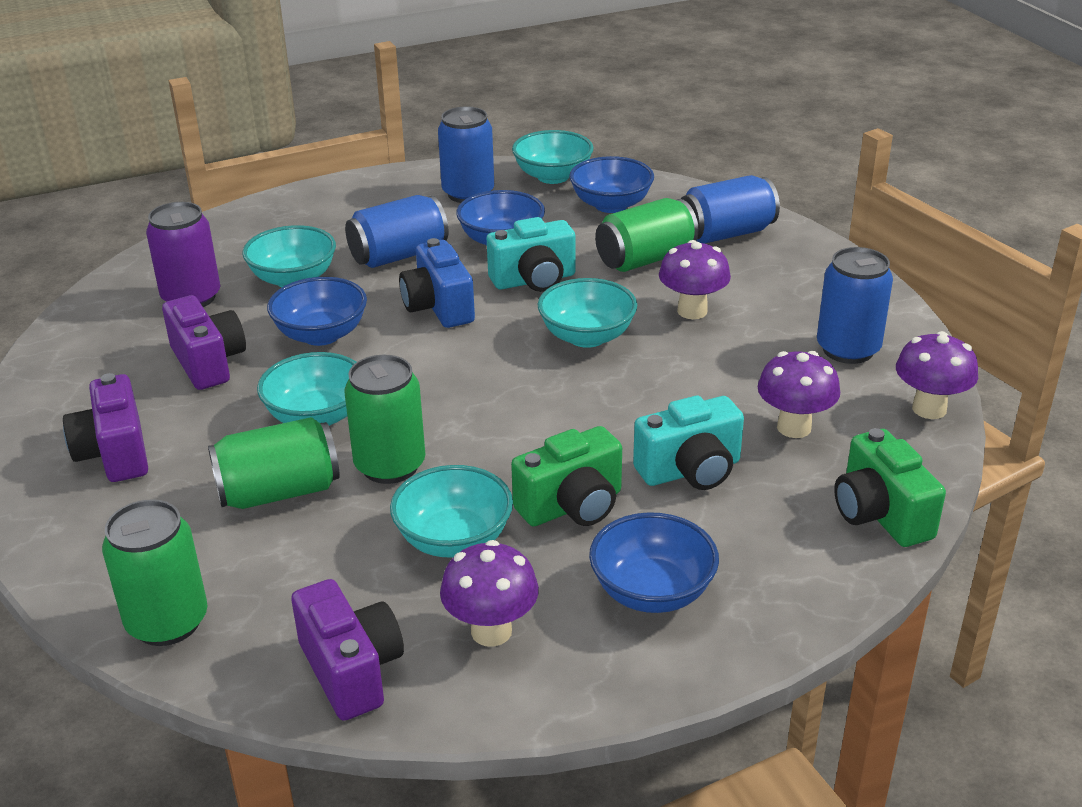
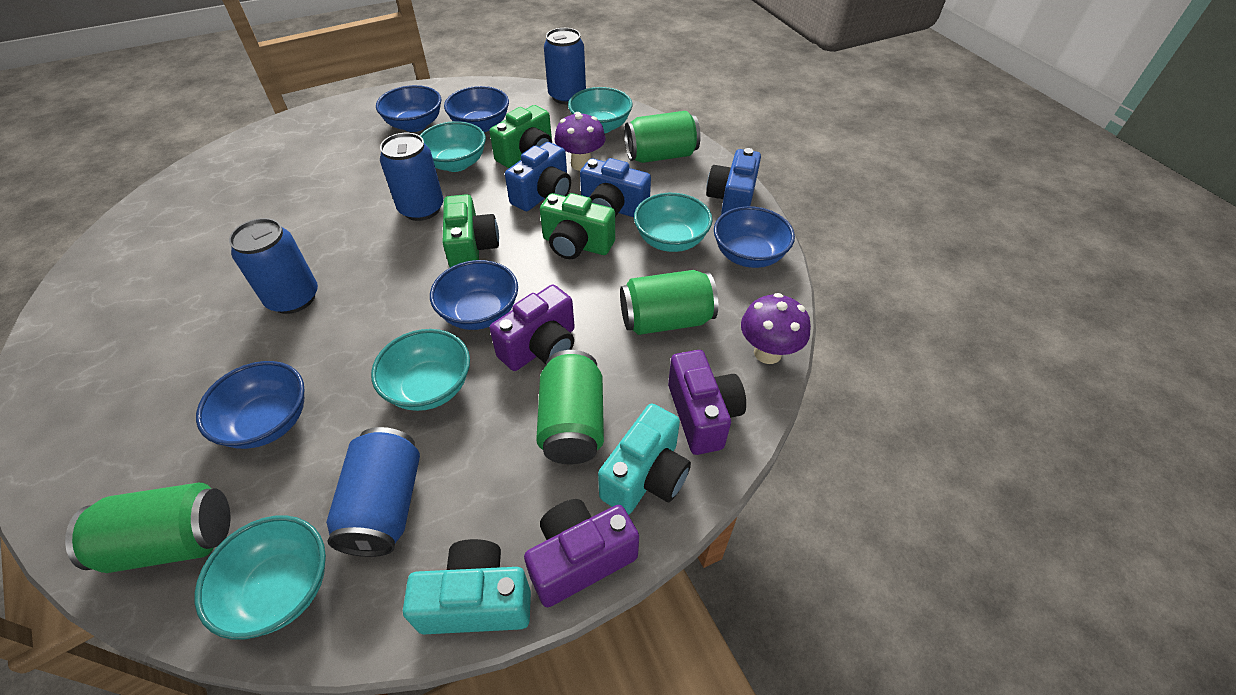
blue bowl: [267,277,367,346] [456,190,545,246] [569,156,654,213] [589,512,719,613] = 4 -> [196,361,305,449] [376,85,442,132] [430,260,518,330] [444,86,509,132] [714,206,795,268] = 5
blue camera: [399,238,475,328] = 1 -> [505,142,571,211] [580,158,651,217] [706,148,761,215] = 3
green camera: [511,426,622,526] [834,428,946,547] = 2 -> [442,194,499,267] [489,105,552,168] [540,193,615,259] = 3
purple can: [146,202,220,307] = 1 -> none = 0
purple mushroom: [440,540,539,647] [659,240,731,319] [758,351,840,438] [896,331,978,419] = 4 -> [554,112,606,171] [741,293,811,364] = 2

